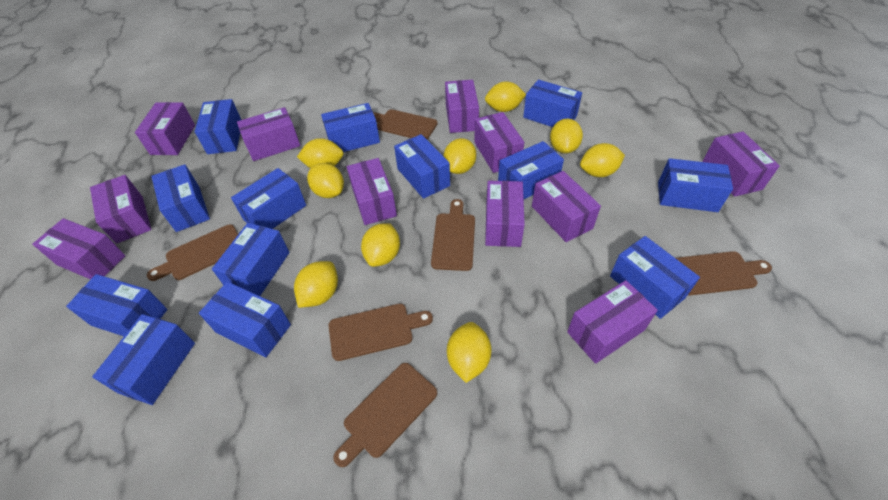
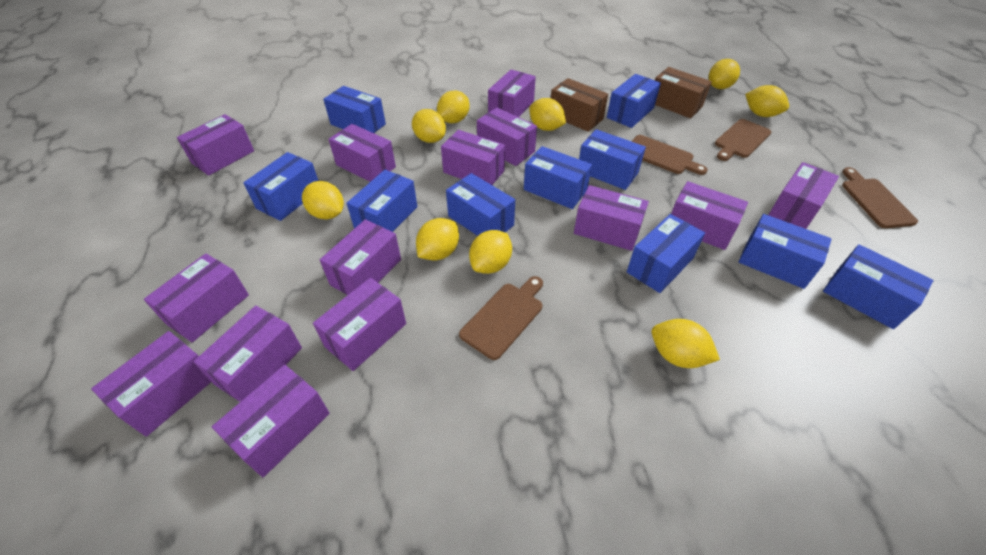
blue box: [66,274,168,336] [92,314,195,405] [151,164,210,232] [194,99,241,154] [199,282,291,357] [212,223,289,296] [231,168,306,229] [321,103,380,152] [394,134,450,199] [498,141,564,199] [523,80,582,127] [610,236,700,319] [658,158,733,212] = 13 -> [243,152,319,221] [323,86,386,133] [347,170,418,232] [446,173,515,236] [524,146,592,209] [579,129,646,190] [607,74,661,128] [627,214,705,293] [739,214,831,289] [823,244,934,329] = 10
brown box: none = 0 -> [551,78,608,132] [655,67,712,118] = 2
brown cutting board: [147,224,238,281] [329,304,433,361] [333,363,437,467] [373,109,438,139] [431,199,475,271] [676,251,772,295] = 6 -> [459,276,543,360] [631,135,708,175] [715,119,771,161] [842,167,918,228] = 4
purple box: [33,218,125,279] [90,175,151,244] [135,102,195,155] [237,107,300,161] [347,158,397,225] [445,80,479,133] [474,112,524,173] [485,181,525,247] [532,171,601,242] [567,280,658,364] [702,132,780,197] = 11 -> [91,331,211,437] [144,253,249,342] [177,114,254,176] [193,306,302,402] [212,365,330,477] [313,278,406,371] [320,219,401,295] [328,124,396,182] [441,130,505,185] [477,108,537,166] [488,69,536,117] [574,185,649,251] [671,181,748,250] [769,162,839,229] = 14

